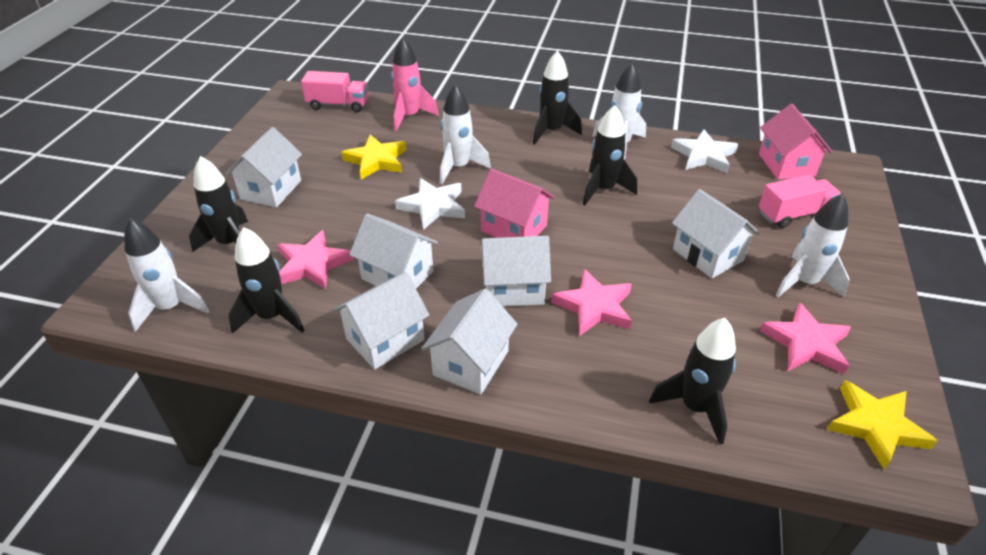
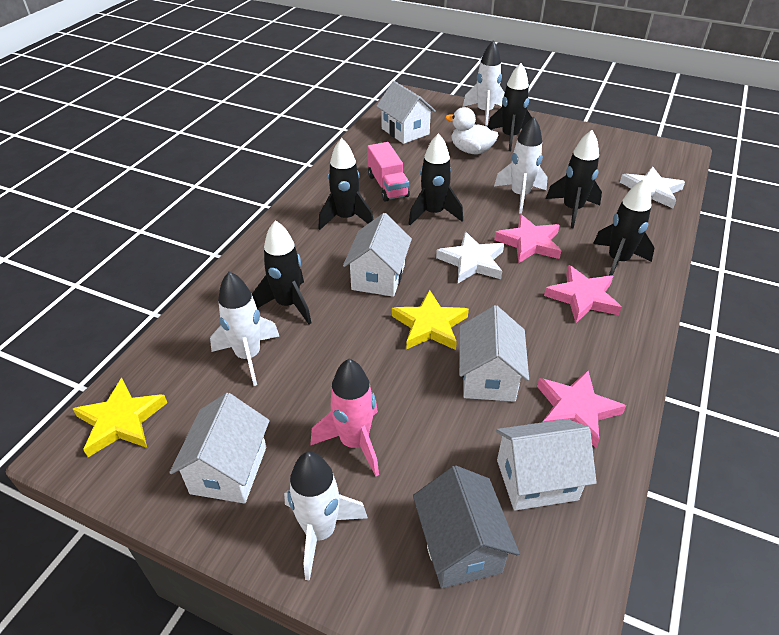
black rocket: [189,156,248,252] [228,227,305,334] [533,50,582,145] [582,105,637,206] [649,318,736,445] = 5 -> [252,220,312,324] [318,138,374,230] [408,133,463,225] [488,63,532,151] [546,130,602,228] [593,178,655,276] = 6
grey house: none = 0 -> [413,465,520,588] = 1
pink house: [474,169,555,238] [759,104,832,180] = 2 -> none = 0
pink truck: [301,71,368,112] [759,175,841,228] = 2 -> [367,142,410,202] = 1
white duck: none = 0 -> [445,107,498,155] = 1
white house: [225,127,302,207] [333,272,429,369] [349,214,438,288] [421,289,518,395] [480,236,551,307] [672,189,760,278] = 6 -> [169,393,270,503] [343,213,412,297] [376,81,436,144] [459,305,529,402] [496,419,597,511] = 5

